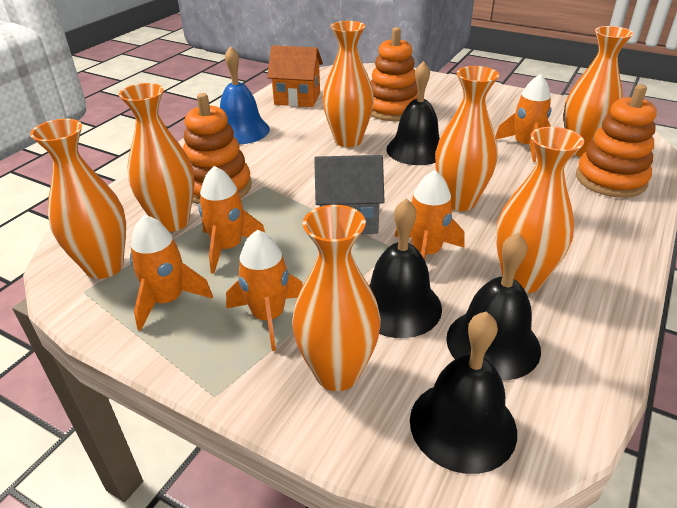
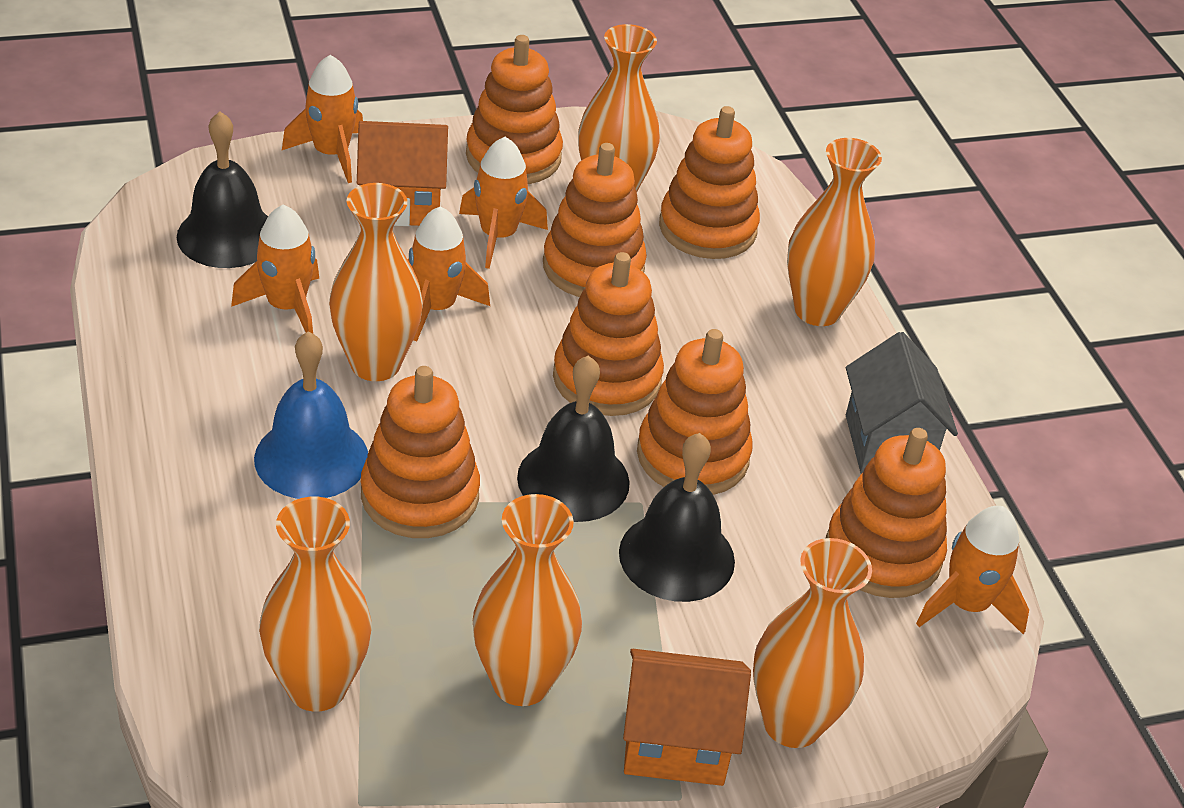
black bell: [369,198,442,338] [386,61,440,165] [410,312,517,474] [446,232,541,380] = 4 -> [177,111,268,268] [517,356,630,522] [619,433,735,602] = 3
orange house: [267,45,323,107] = 1 -> [357,121,448,226] [623,649,751,786] = 2
orange stacking toy: [183,93,251,204] [370,27,417,121] [576,84,657,198] = 3 -> [361,366,480,538] [466,35,563,184] [543,143,647,297] [553,252,664,416] [637,329,753,495] [659,106,760,259] [826,428,947,598] = 7
orange vase: [30,119,126,279] [119,83,195,232] [292,205,381,391] [323,21,374,147] [435,66,499,211] [496,127,584,293] [564,26,634,157] = 7 -> [259,497,372,712] [329,183,423,381] [473,494,582,706] [578,24,660,192] [753,538,872,748] [787,138,882,326] = 6

